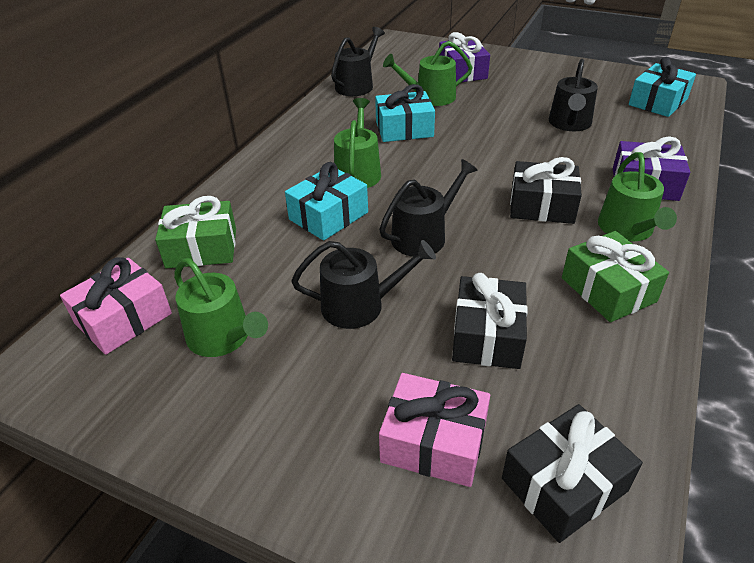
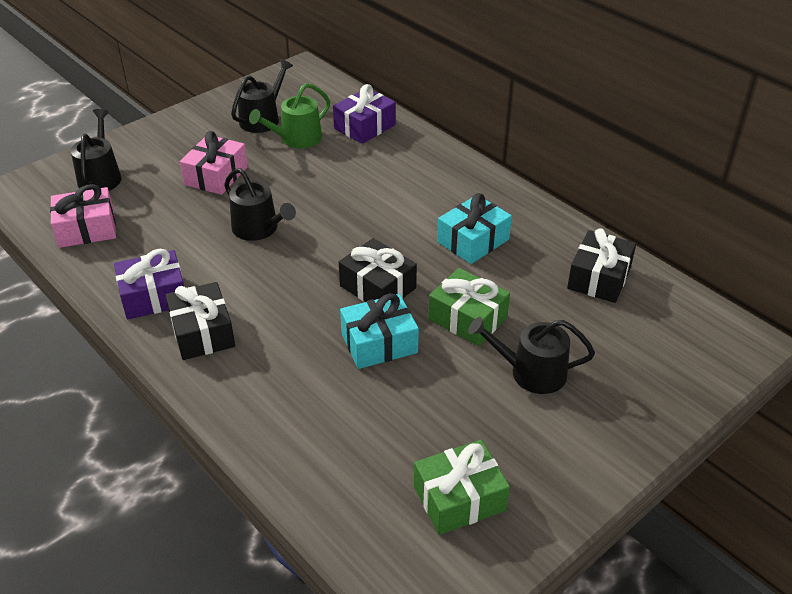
green watering can: [174,258,268,357] [334,98,381,188] [383,41,473,106] [598,152,677,241] = 4 -> [249,83,330,148] = 1
turquoise gift: [285,162,368,241] [375,84,435,142] [629,57,696,117] = 3 -> [340,293,419,369] [437,193,512,264] = 2

